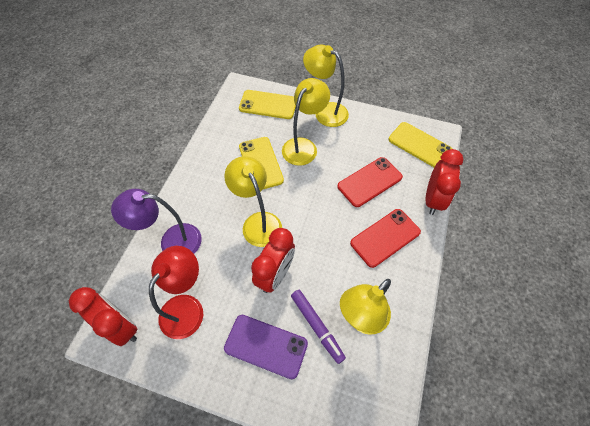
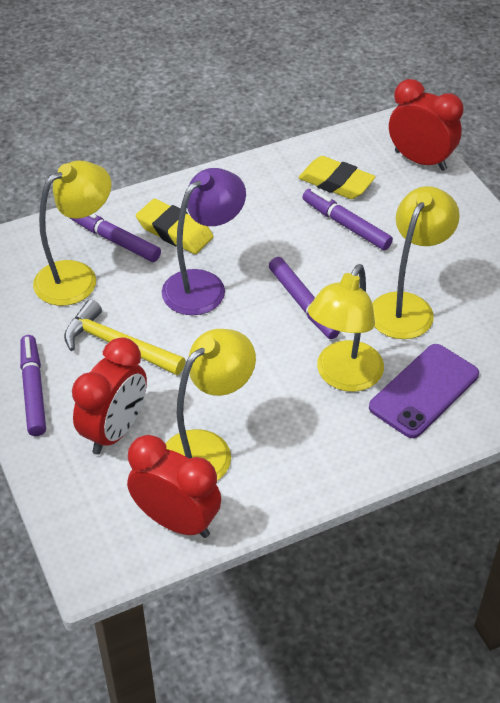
purple marker: [291,290,346,364] = 1 -> [20,335,46,436] [70,214,161,262] [269,257,340,339] [302,188,393,250] = 4
red lamp: [149,246,203,339] = 1 -> none = 0
red phone: [337,157,403,207] [350,209,421,268] = 2 -> none = 0
yellow eraser: none = 0 -> [136,199,214,254] [298,156,375,199] = 2
yellow hammer: none = 0 -> [64,300,186,375] = 1
yellow phone: [239,90,296,119] [239,137,284,189] [389,122,452,167] = 3 -> none = 0

